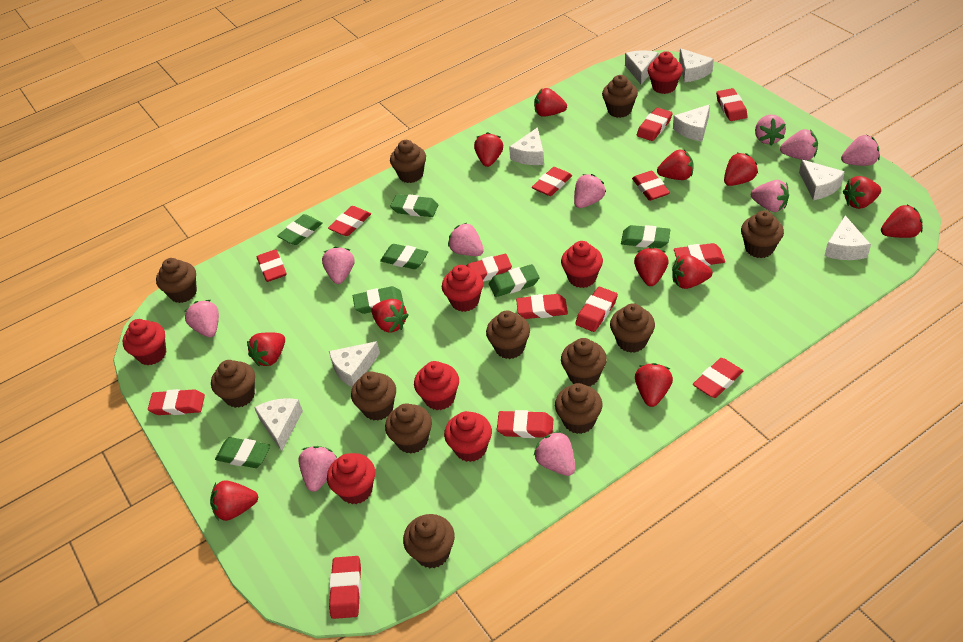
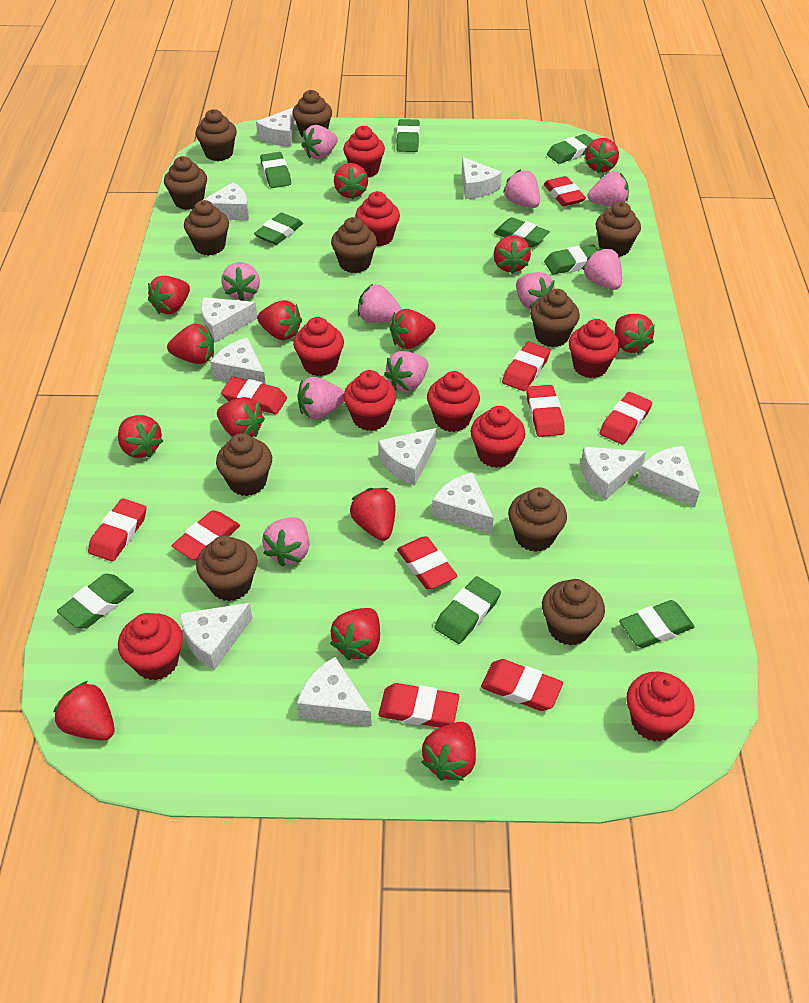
brown cupcake: [156,258,197,303] [211,360,255,408] [351,371,396,421] [385,403,432,454] [390,140,426,183] [403,514,455,568] [486,311,530,359] [555,383,603,434] [561,338,607,386] [602,75,638,118] [610,303,655,353] [741,210,784,258] = 12 -> [164,156,207,210] [184,200,229,256] [196,109,237,161] [196,536,257,601] [216,433,272,496] [292,90,332,137] [331,217,377,273] [508,487,567,552] [530,289,580,347] [542,579,605,646] [596,202,641,257] = 11
green eraser: [215,437,270,468] [277,214,323,245] [353,286,404,314] [380,244,428,269] [391,194,438,217] [489,264,540,297] [621,225,670,248] = 7 -> [57,574,134,629] [254,212,303,245] [260,152,291,188] [396,119,420,152] [434,576,501,644] [494,217,550,247] [544,244,598,275] [547,134,594,164] [619,600,695,648] = 9
red cupcake: [123,319,167,365] [327,453,375,504] [414,361,459,410] [442,265,483,312] [444,411,492,462] [561,241,603,288] [648,51,683,94] = 7 -> [118,613,183,680] [293,317,344,376] [343,126,385,177] [343,370,397,431] [355,191,400,246] [427,371,480,432] [471,406,526,468] [569,319,620,378] [627,671,695,742] = 9
red eraser: [148,389,205,415] [257,249,287,282] [328,206,371,236] [329,556,361,619] [466,254,512,282] [497,410,553,438] [516,294,568,319] [532,167,572,196] [575,287,618,332] [632,171,670,201] [637,108,673,141] [674,243,725,266] [693,358,743,398] [716,88,748,121] = 14 -> [88,498,147,562] [172,510,240,561] [221,376,287,414] [378,683,459,728] [397,536,458,589] [481,659,563,711] [502,342,550,391] [526,385,565,437] [544,176,586,206] [599,392,652,445] = 10
red strawberry: [210,480,258,521] [247,332,285,367] [371,299,409,333] [474,132,503,167] [534,88,567,117] [634,247,668,286] [635,363,673,407] [657,150,693,180] [672,255,712,289] [724,153,758,186] [843,176,881,209] [881,204,923,238] = 12 -> [54,681,115,741] [118,415,163,458] [148,276,190,314] [167,323,214,364] [217,397,265,437] [257,300,302,340] [330,608,380,660] [334,163,368,199] [350,488,396,541] [390,309,435,349] [421,722,476,781] [494,235,531,274] [585,138,619,173] [615,314,655,354] = 14
white cheese: [254,398,303,451] [329,341,380,387] [509,127,544,165] [625,51,659,84] [673,104,710,141] [679,48,714,82] [799,160,845,200] [825,215,871,260] = 8 -> [180,603,252,670] [201,297,257,343] [203,182,249,220] [210,338,266,384] [256,108,295,147] [297,657,372,726] [378,428,437,486] [432,472,493,534] [462,157,502,199] [581,447,646,500] [637,446,700,507] = 11

